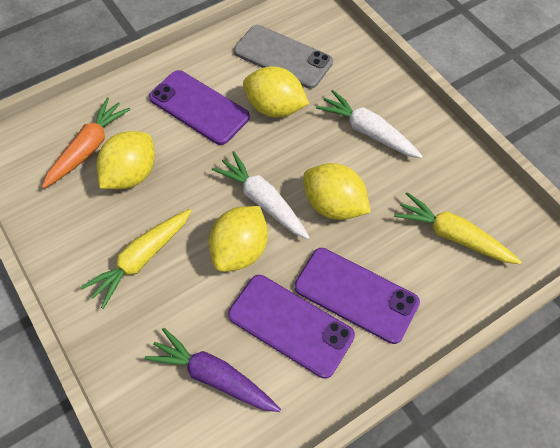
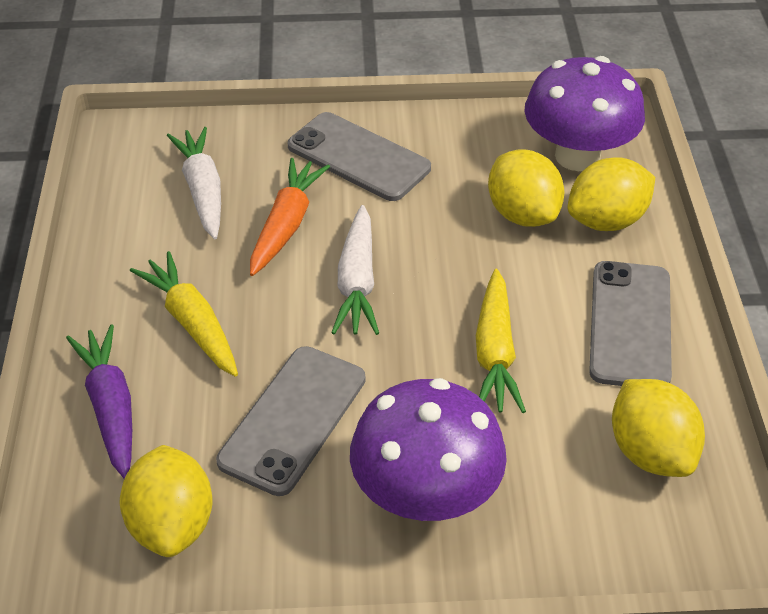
grey phone: [234,25,333,89] = 1 -> [216,346,365,496] [288,112,431,201] [589,261,672,386] = 3
purple mushroom: none = 0 -> [350,378,507,521] [524,56,645,171] = 2
purple phone: [149,70,250,145] [228,275,355,378] [295,248,420,344] = 3 -> none = 0

